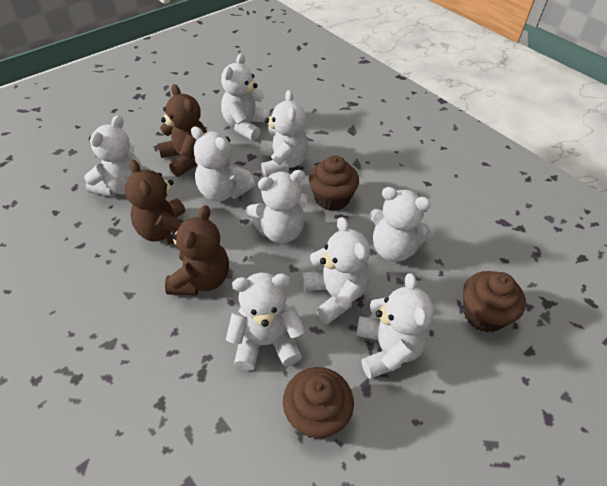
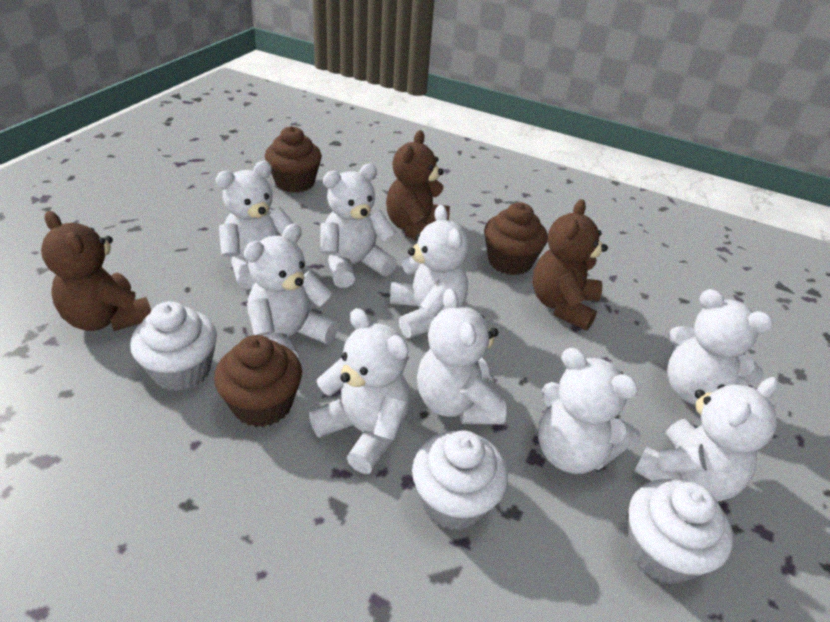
white cupcake: none = 0 -> [130,301,217,391] [412,431,508,530] [628,479,733,584] = 3

